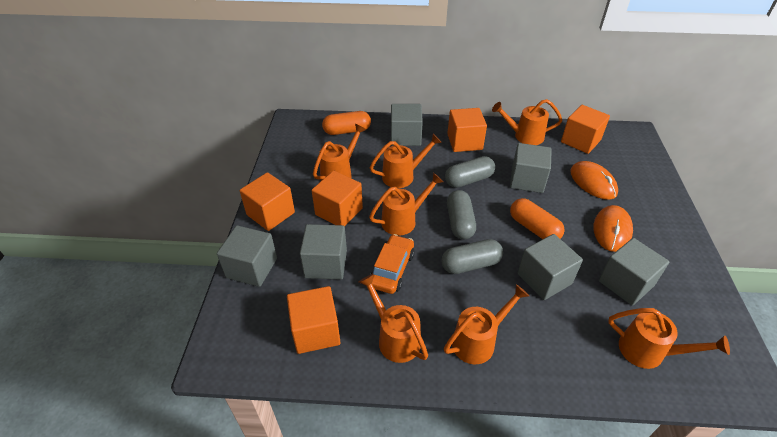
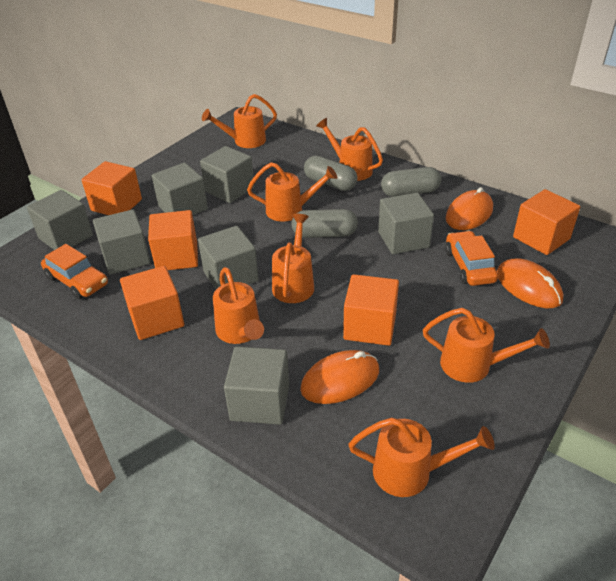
grey cube: [217,225,277,287] [300,224,347,279] [391,104,423,146] [510,143,552,193] [518,234,583,300] [599,238,669,306] = 6 -> [27,190,93,250] [93,210,150,275] [152,163,208,216] [198,226,259,289] [200,146,254,203] [224,346,289,425] [378,193,434,254] = 7
orange capsule: [322,111,371,135] [510,198,565,239] = 2 -> none = 0
orange car: [370,234,415,294] = 1 -> [41,244,108,299] [445,231,498,286] = 2
orange mouse: [570,161,618,200] [593,205,633,252] = 2 -> [300,350,379,404] [446,187,493,230] [497,259,563,308] = 3

